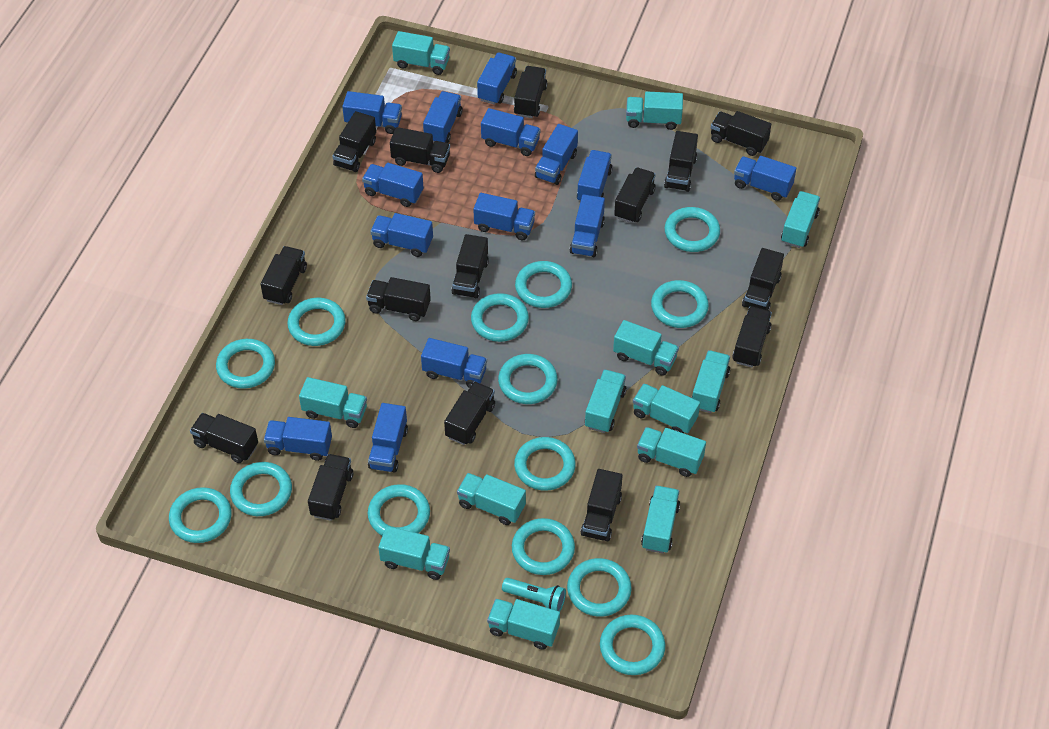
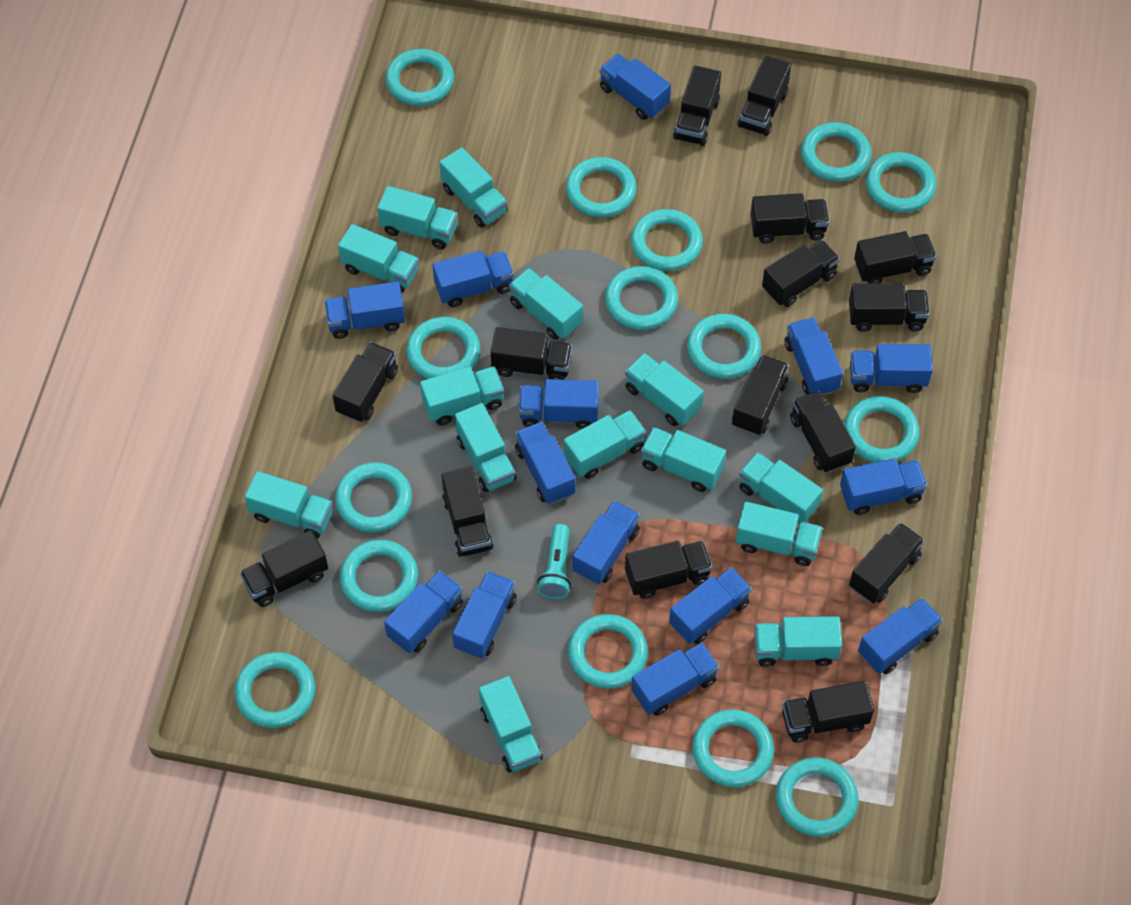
turquoise ring: [169,487,232,543] [216,339,275,389] [230,462,292,516] [287,298,346,346] [368,484,430,536] [471,293,529,342] [498,354,558,404] [512,518,575,575] [514,437,576,491] [515,261,572,308] [567,558,632,617] [600,614,665,675] [651,280,709,328] [665,207,720,252] = 14 -> [235,652,315,728] [335,462,412,532] [340,540,418,612] [385,49,454,106] [406,317,480,379] [566,157,637,218] [568,614,648,689] [605,266,678,330] [631,209,703,271] [687,314,761,379] [692,709,774,787] [776,757,858,837] [801,122,871,182] [844,396,920,463] [866,152,936,212] = 15
turquoise truck: [299,377,367,428] [378,526,450,580] [392,31,450,75] [457,473,526,525] [487,599,560,650] [585,369,627,433] [613,320,679,376] [626,91,683,130] [633,384,700,433] [637,427,706,477] [641,486,680,554] [691,350,730,413] [781,191,820,248] = 13 -> [245,471,333,539] [338,224,419,293] [377,186,458,249] [420,367,504,425] [439,147,508,228] [454,403,516,492] [479,676,543,772] [509,268,583,340] [564,410,646,479] [625,353,704,426] [641,427,726,492] [736,502,823,566] [739,452,823,524] [755,616,842,667] = 14

